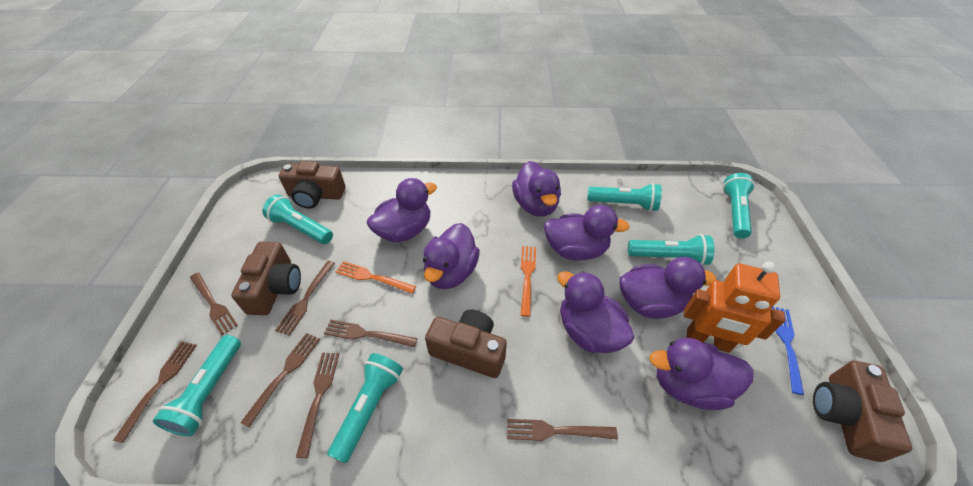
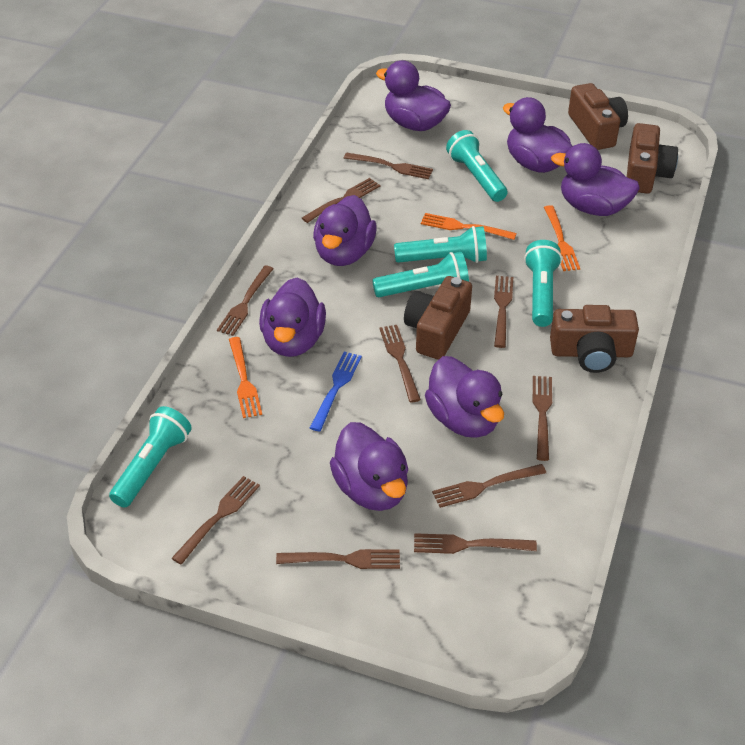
brown fork: [113,341,197,443] [190,272,238,335] [240,333,320,427] [275,261,335,336] [296,353,339,458] [324,319,417,347] [507,419,618,441] = 7 -> [172,476,260,564] [217,266,274,336] [276,549,400,569] [302,178,381,223] [344,152,433,179] [379,325,421,402] [414,533,537,554] [432,464,546,508] [494,276,513,348] [533,376,552,461] = 10
orange fork: [336,261,416,294] [521,246,536,317] = 2 -> [229,337,262,418] [421,213,516,240] [544,205,580,271] = 3
orange robot: [684,262,785,353] = 1 -> none = 0
turquoise flashlight: [153,335,241,436] [262,195,333,244] [327,353,403,464] [587,183,662,211] [628,234,714,265] [723,173,755,239] = 6 -> [109,406,192,507] [372,252,469,297] [394,226,487,263] [446,130,507,202] [524,240,562,327] = 5

